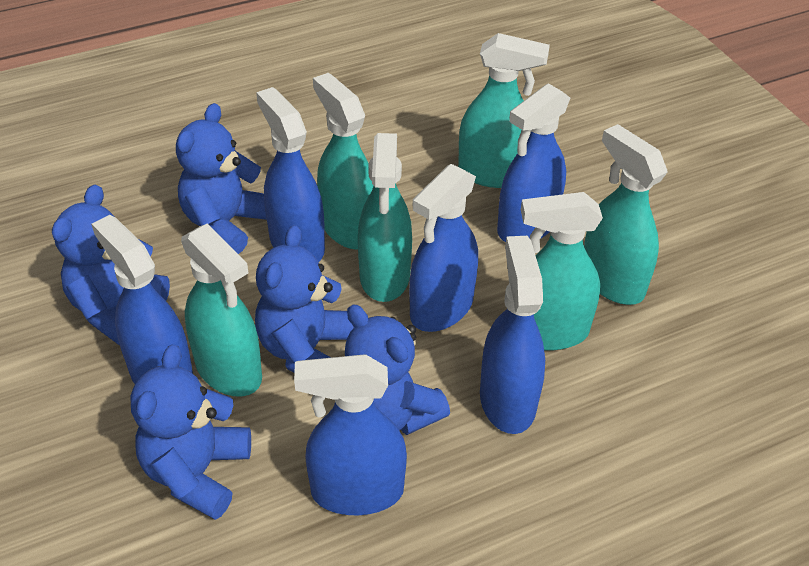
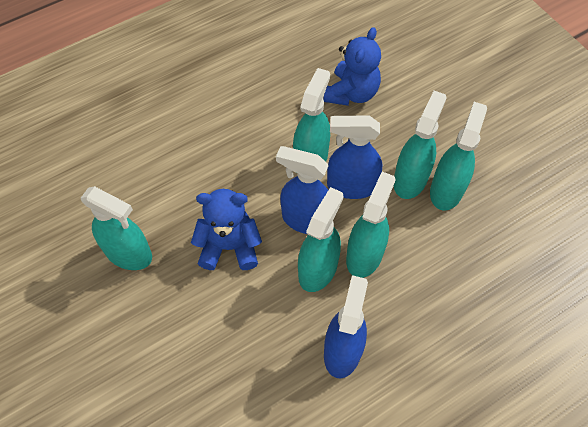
blue spray bottle: [91,215,193,384] [256,87,325,262] [294,354,407,515] [409,164,478,332] [480,236,545,434] [497,83,570,242] = 6 -> [276,146,329,234] [324,275,368,378] [327,115,382,199] = 3
blue teddy bear: [52,185,170,346] [130,345,251,520] [176,103,267,254] [255,225,354,373] [345,304,450,435] = 5 -> [191,189,262,270] [323,27,381,106] = 2

